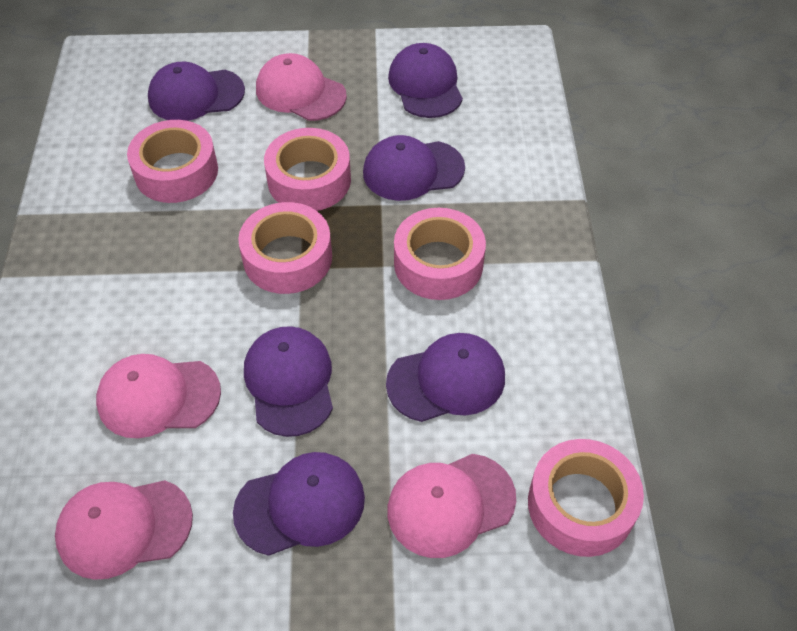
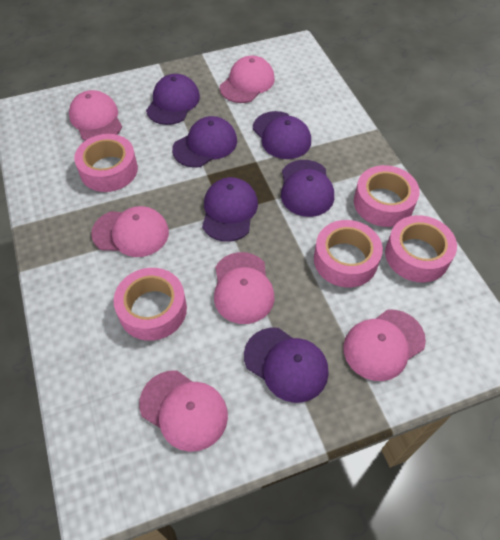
pink cap: [55,480,193,580] [96,354,221,438] [256,53,347,121] [387,454,516,558] = 4 -> [69,90,122,141] [91,206,169,257] [139,370,228,452] [214,252,274,324] [220,56,275,103] [343,310,426,381] = 6

